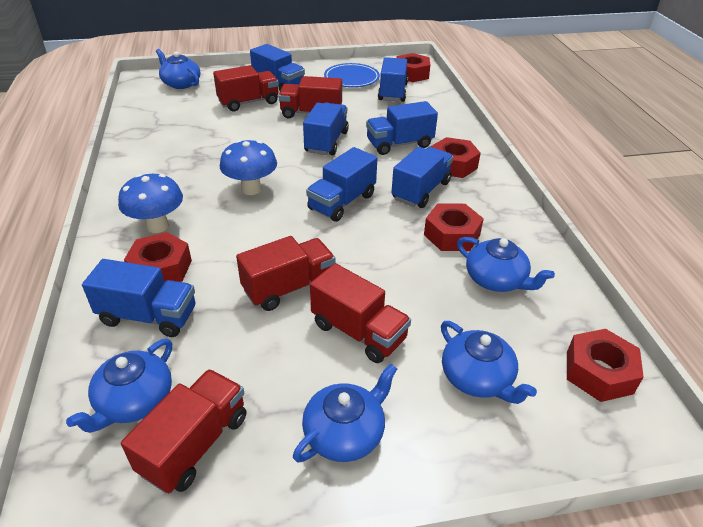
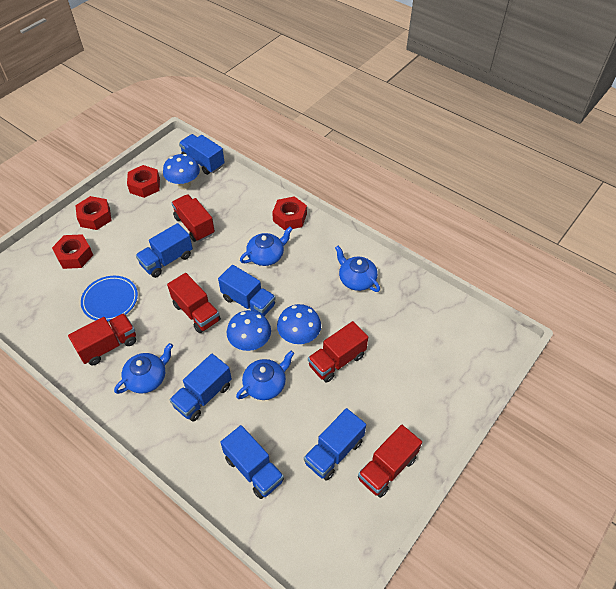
blue mushroom: [118,174,183,233] [220,140,277,195] = 2 -> [163,154,200,190] [227,310,271,351] [277,304,321,344] = 3
blue teapot: [66,339,172,433] [156,49,201,89] [293,364,397,462] [441,321,537,404] [457,237,555,292] = 5 -> [114,343,173,394] [236,351,294,400] [240,227,293,266] [335,246,380,292] = 4
blue truck: [82,259,196,337] [250,44,305,91] [303,102,349,155] [306,147,378,222] [366,101,438,155] [378,57,408,102] [391,147,453,208] = 7 -> [136,223,193,278] [169,354,232,421] [179,134,225,175] [218,265,276,316] [220,425,284,499] [304,408,366,481] = 6
red nut: [124,232,192,282] [396,53,430,82] [424,203,484,251] [431,137,481,178] [567,329,644,402] = 5 -> [52,234,93,269] [75,196,112,230] [127,165,160,198] [272,196,307,230] = 4

